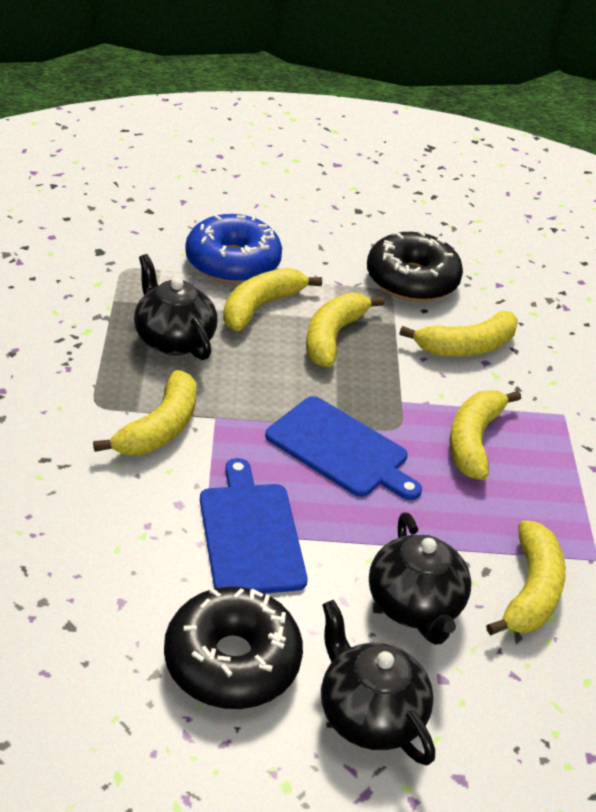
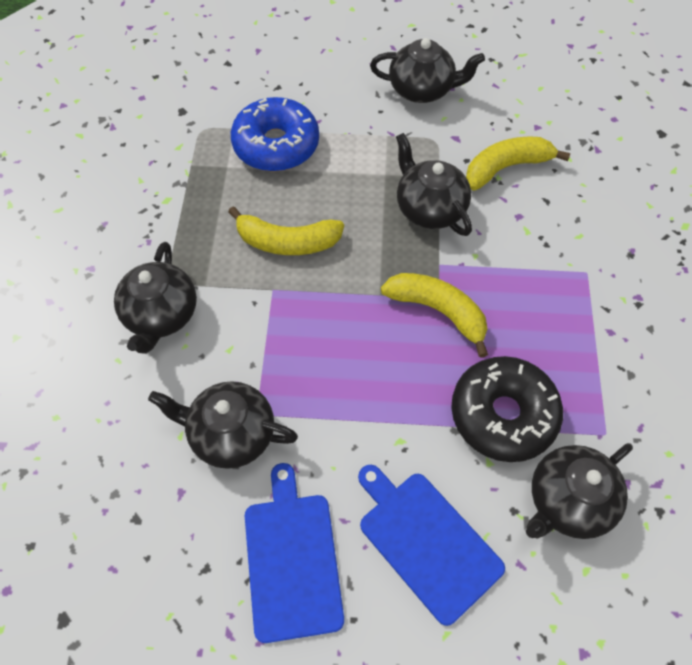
black donut: [164,586,303,709] [367,231,463,302] = 2 -> [451,356,563,462] = 1
black teapot: [134,254,218,360] [321,600,435,766] [369,512,471,645] = 3 -> [114,242,197,354] [148,381,298,469] [370,38,485,103] [396,133,472,236] [526,443,633,539] = 5
yellow banana: [93,370,196,455] [223,268,322,331] [306,293,385,367] [399,311,518,356] [450,390,521,480] [486,520,566,636] = 6 -> [228,206,344,255] [381,273,488,358] [466,137,571,191] = 3

